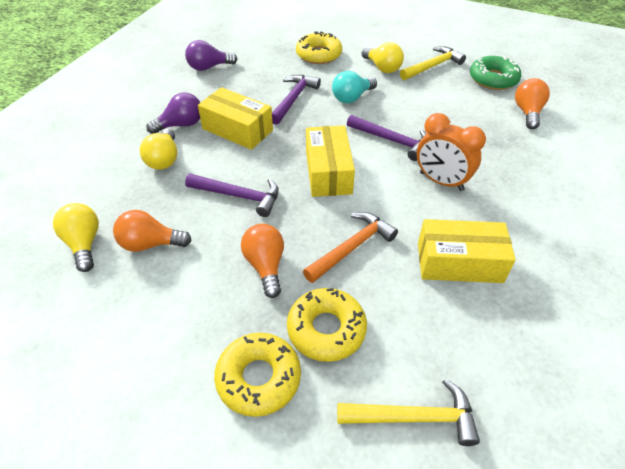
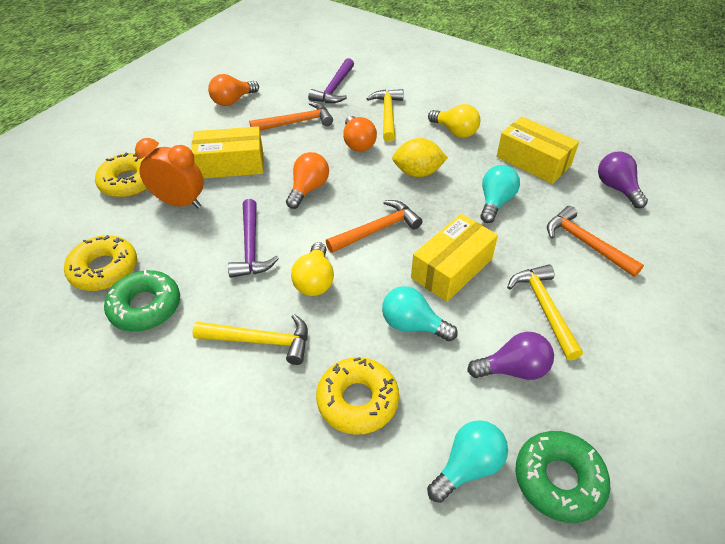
green donut: [470,56,521,90] = 1 -> [104,270,180,332] [515,431,610,523] = 2
orange hammer: [303,212,398,283] = 1 -> [249,101,333,131] [326,200,422,253] [547,206,644,277] = 3
purple hammer: [185,174,279,217] [272,75,321,125] [347,115,426,161] = 3 -> [228,199,279,278] [308,58,354,103] = 2
turquoise light bulb: [332,71,377,103] = 1 -> [382,286,458,341] [427,420,508,503] [480,165,520,223] = 3
yellow hammer: [337,379,480,446] [400,46,466,80] = 2 -> [192,314,308,365] [366,89,403,142] [507,264,583,361] = 3
yellow lemon: none = 0 -> [392,138,448,177] = 1
yellow light bulb: [53,203,99,272] [140,129,177,170] [362,42,404,73] = 3 -> [291,242,334,296] [428,104,480,138] = 2

